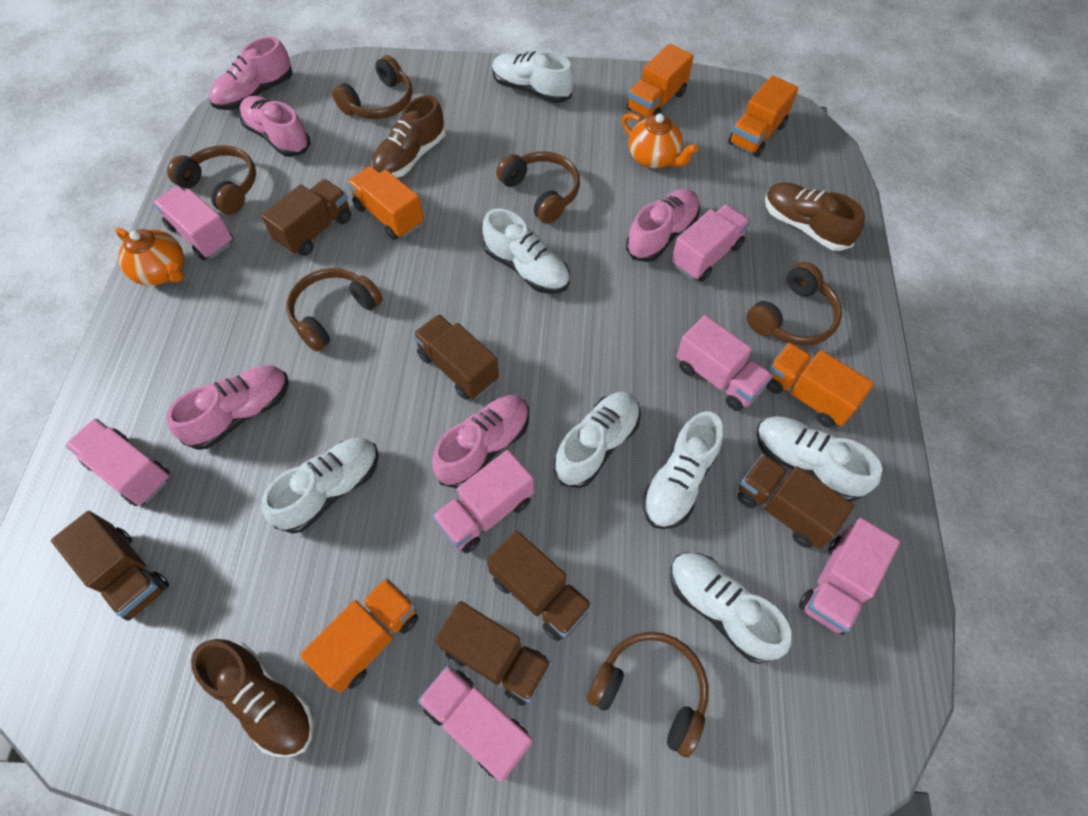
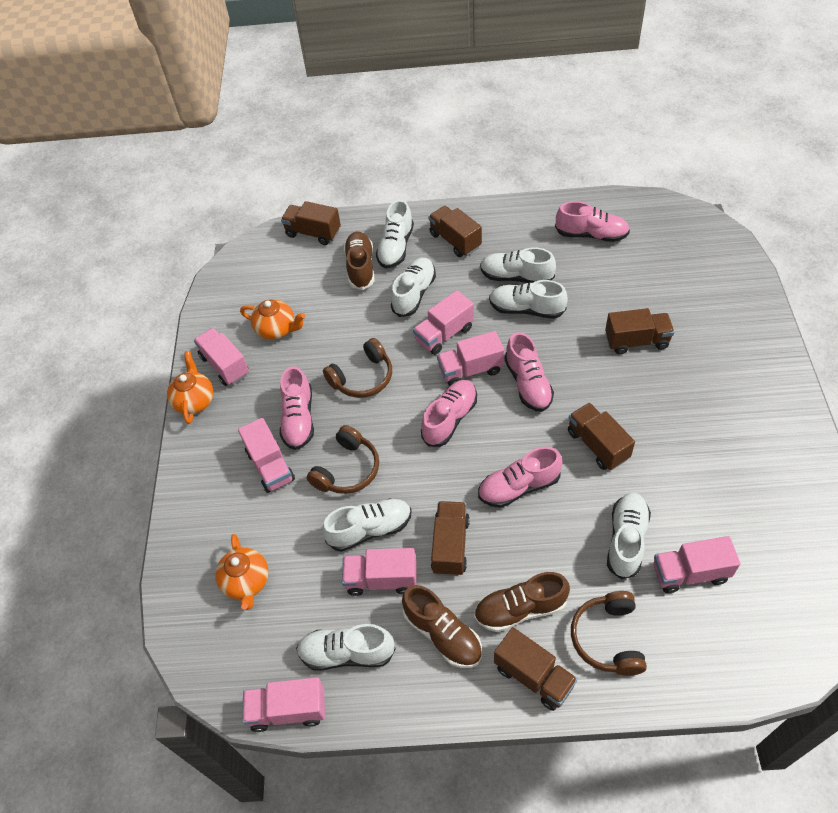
brown headphones: [167,145,256,215] [287,268,383,352] [332,55,412,119] [496,151,580,224] [587,632,708,757] [746,262,842,346] = 6 -> [307,425,379,494] [323,338,392,398] [571,591,647,676] = 3
orange teapot: [115,228,184,286] [622,113,698,168] = 2 -> [167,351,213,424] [215,534,269,610] [240,299,305,340] = 3
orange truck: [300,578,418,692] [347,166,424,240] [626,44,694,118] [728,75,799,157] [766,342,874,427] = 5 -> none = 0

